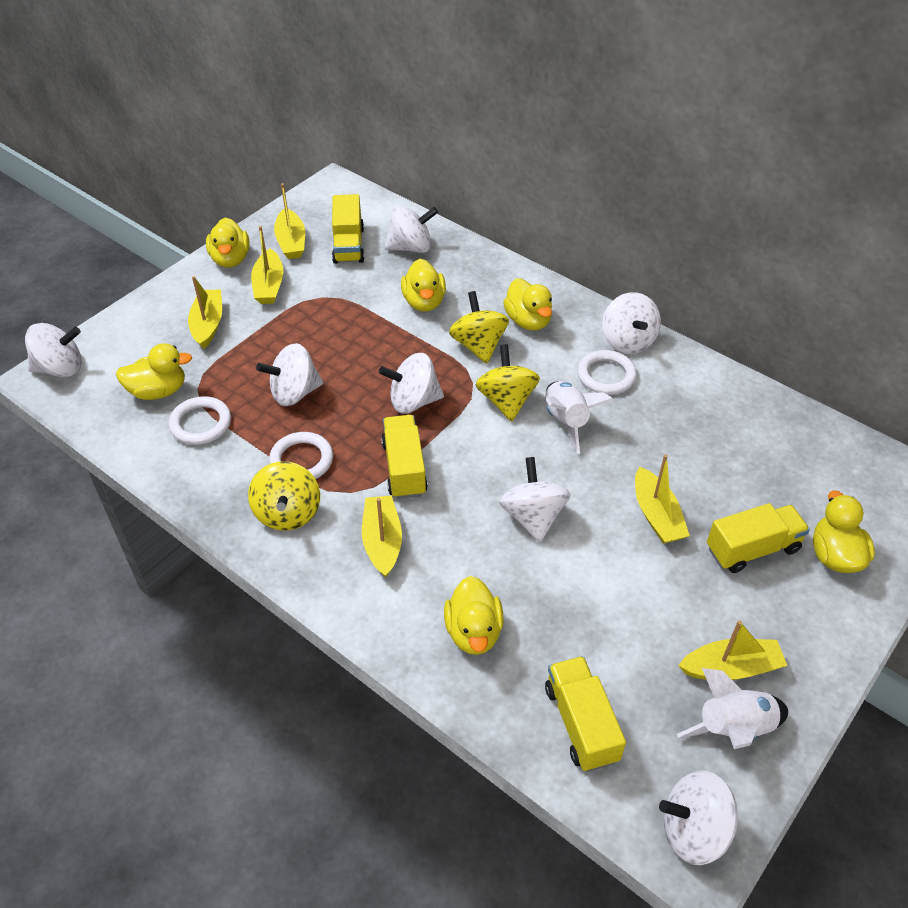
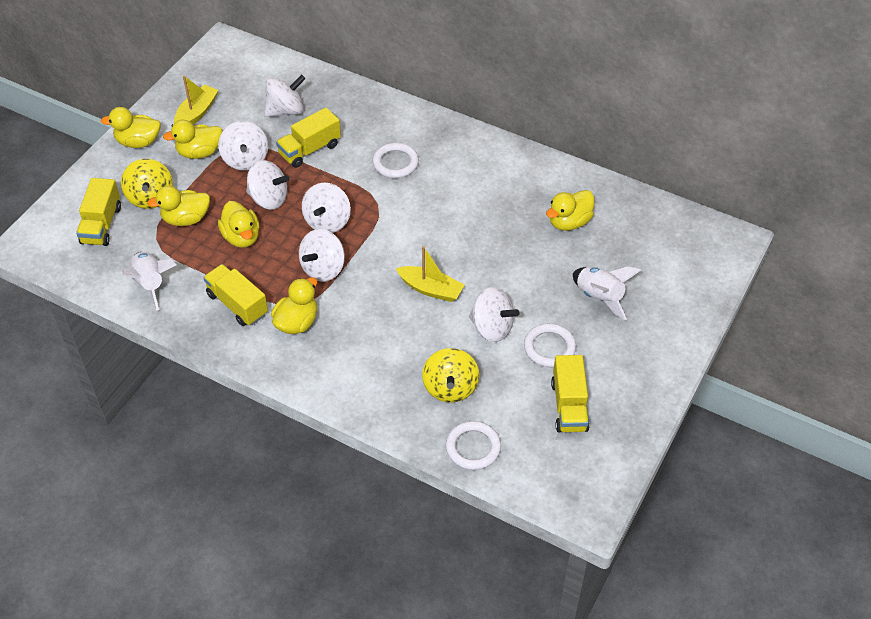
white spinning top: [25,323,82,377] [256,343,323,406] [379,353,444,414] [385,205,438,253] [499,457,570,543] [602,292,661,354] [659,771,738,865] = 7 -> [218,121,268,170] [246,160,290,210] [264,75,306,117] [299,229,345,282] [302,183,351,233] [469,287,520,342] = 6
yellow boat: [188,276,222,349] [251,226,283,304] [274,183,305,259] [362,495,402,578] [635,454,690,544] [678,620,787,680] = 6 -> [174,76,219,125] [396,246,464,302] = 2
yellow spinning top: [248,461,320,531] [449,291,509,364] [476,344,540,422] = 3 -> [121,159,173,209] [422,348,479,403] = 2

